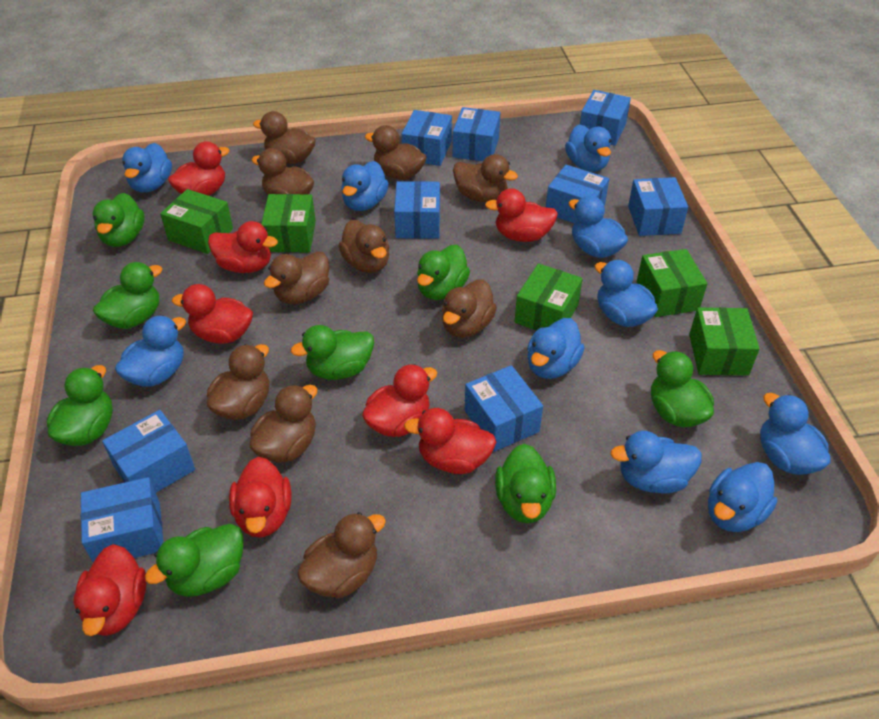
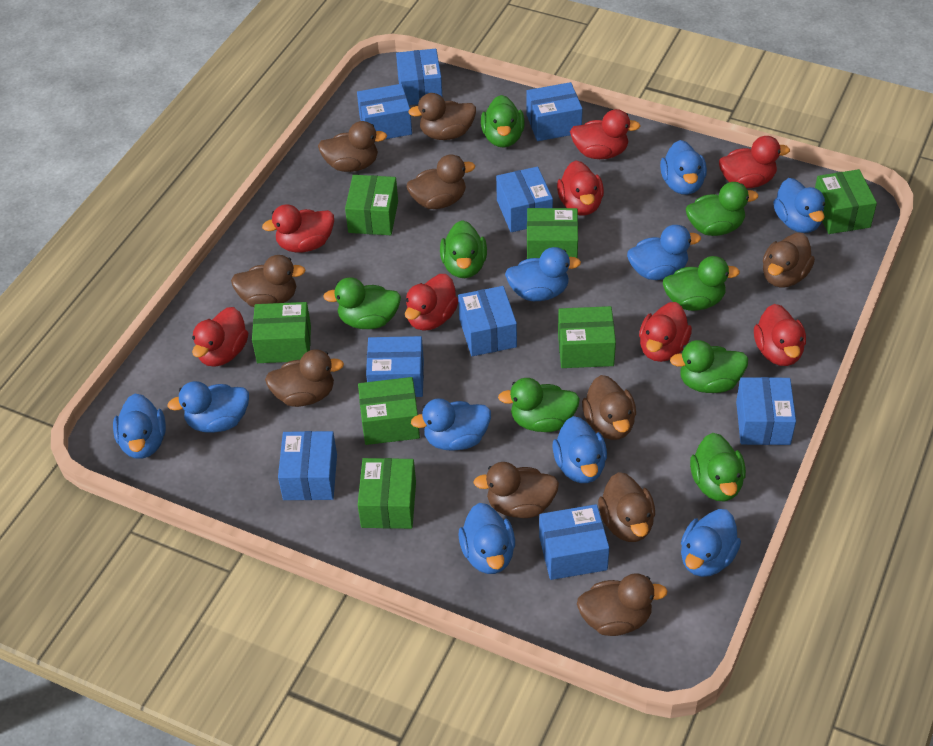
green box: [160,189,233,254] [261,194,316,252] [515,263,583,331] [637,249,707,317] [689,307,760,376] = 5 -> [252,302,311,363] [345,175,398,235] [358,377,420,445] [358,458,416,529] [527,208,578,259] [558,306,616,368] [815,169,877,234] = 7

